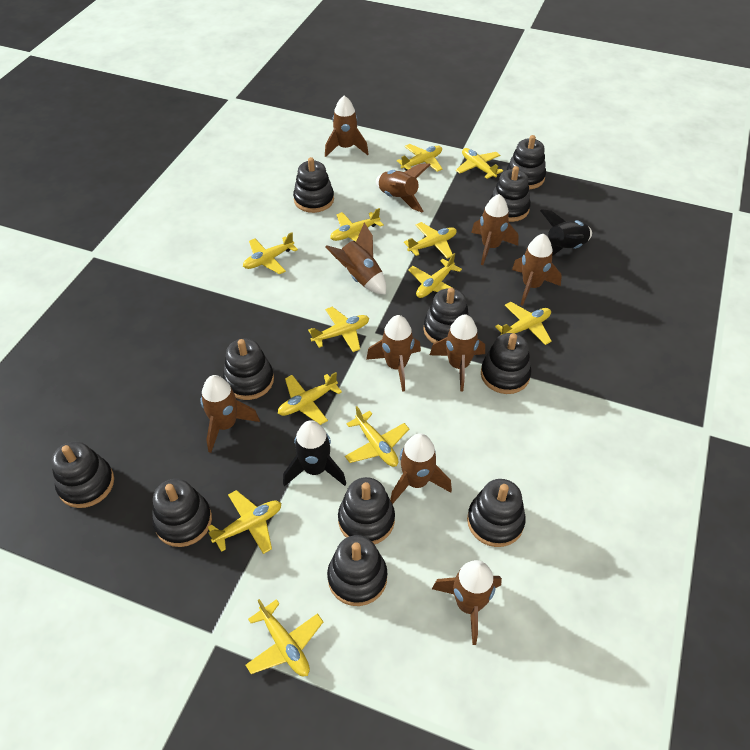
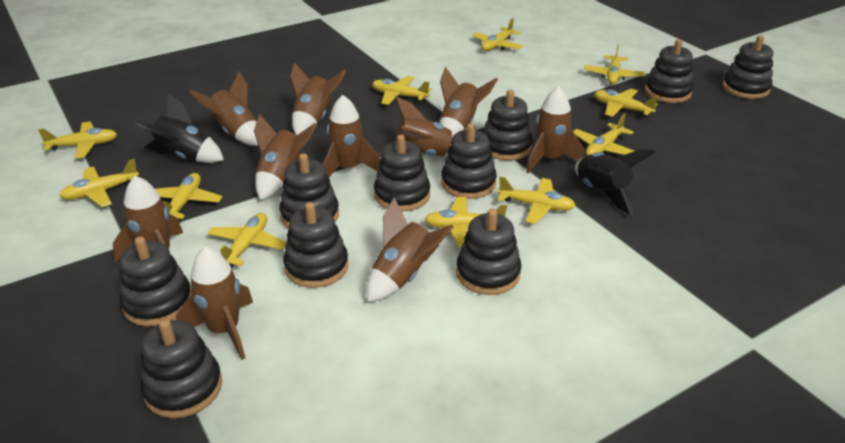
black stacking toy: [51,441,114,508] [152,479,212,547] [223,338,274,400] [293,157,334,213] [327,535,387,606] [338,477,395,544] [423,288,469,343] [467,479,526,547] [481,333,531,394] [490,166,531,222] [507,135,546,189] = 11 -> [120,237,192,326] [140,319,222,418] [279,153,339,228] [283,202,348,288] [374,135,430,212] [441,123,497,199] [456,209,522,295] [483,90,533,160] [645,39,694,103] [722,36,773,99] = 10
yellow plane: [208,490,281,554] [243,232,298,274] [245,599,323,676] [278,372,342,425] [308,307,369,352] [330,208,383,242] [345,406,409,467] [397,144,442,172] [404,222,457,259] [408,253,462,298] [456,148,503,179] [495,302,552,345] = 12 -> [38,122,117,159] [60,159,139,207] [155,173,222,219] [207,213,286,267] [372,76,432,105] [424,197,507,247] [472,18,523,51] [498,176,576,224] [573,113,634,156] [584,44,645,84] [594,89,658,117] = 11

